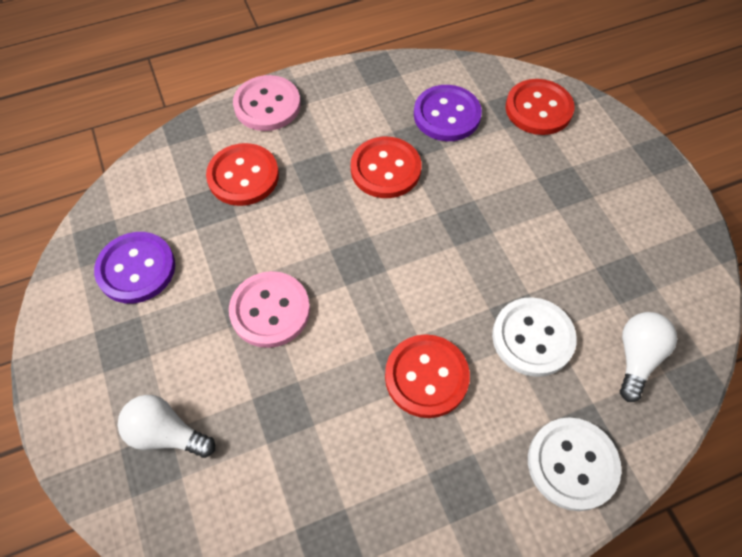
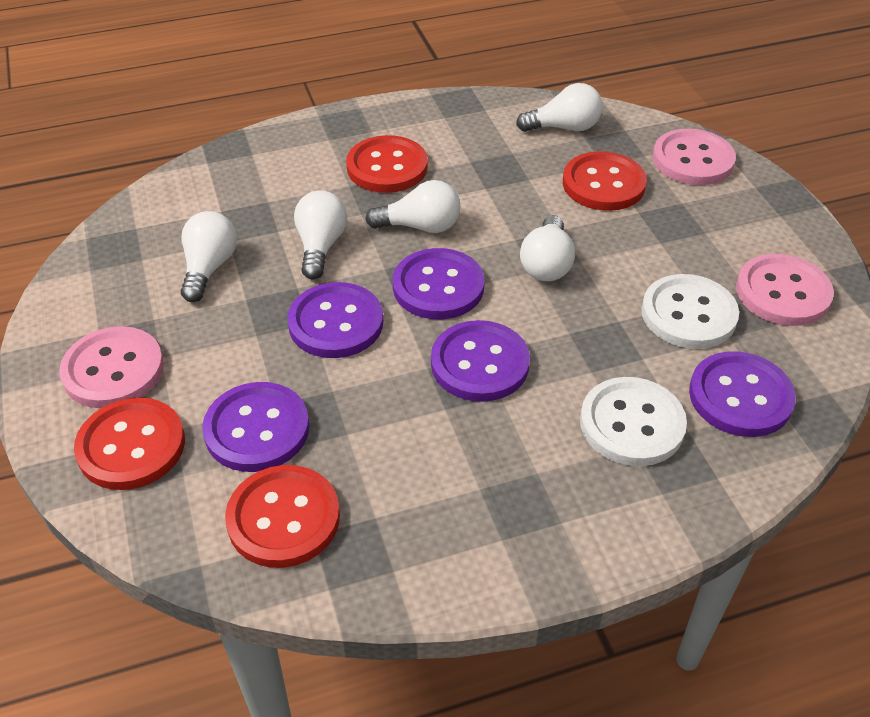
pink button: [229,271,310,348] [233,75,301,131] = 2 -> [59,326,164,409] [653,129,736,185] [736,254,834,326] = 3
purple button: [94,232,175,304] [414,85,482,141] = 2 -> [202,382,309,472] [287,282,383,358] [393,248,484,319] [431,320,530,402] [689,351,796,437] = 5
white light bulb: [117,395,215,458] [620,312,677,402] = 2 -> [181,211,237,302] [294,190,347,279] [365,180,460,233] [516,83,603,132] [520,215,575,281] = 5

